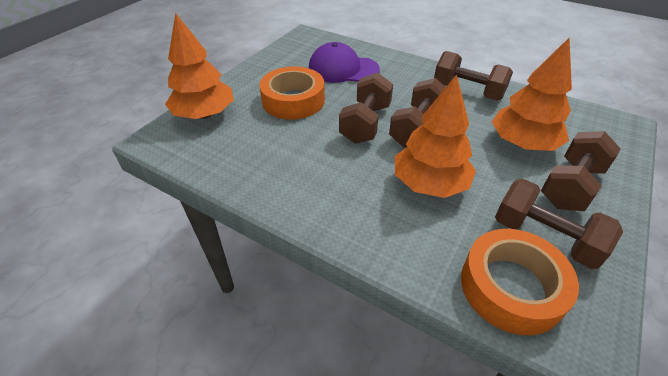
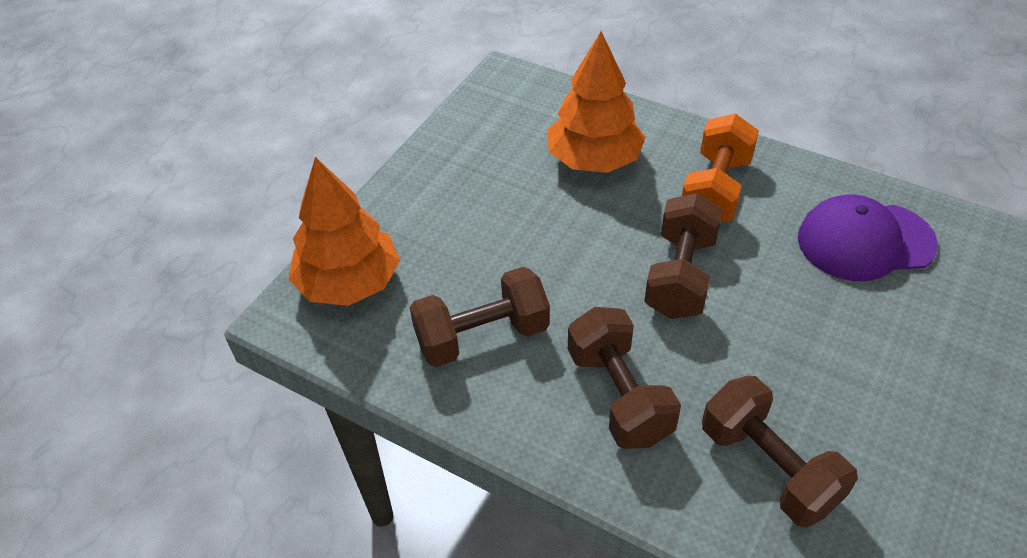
brown dumbbell: [339,72,393,144] [389,78,446,148] [434,51,513,101] [495,179,623,269] [541,131,621,211] = 5 -> [410,267,550,367] [568,307,681,449] [644,193,723,319] [702,376,858,528] = 4
orange dumbbell: none = 0 -> [682,114,759,222] = 1
orange tape: [259,66,325,120] [461,229,579,335] = 2 -> none = 0
orange tree: [165,13,234,119] [395,74,476,198] [492,38,572,151] = 3 -> [289,157,400,306] [548,31,646,173] = 2

